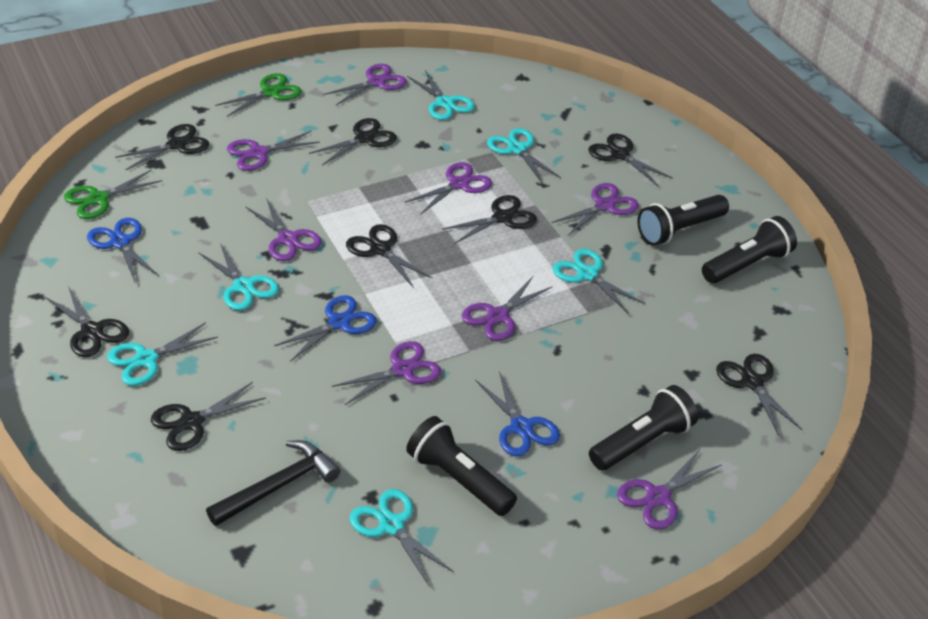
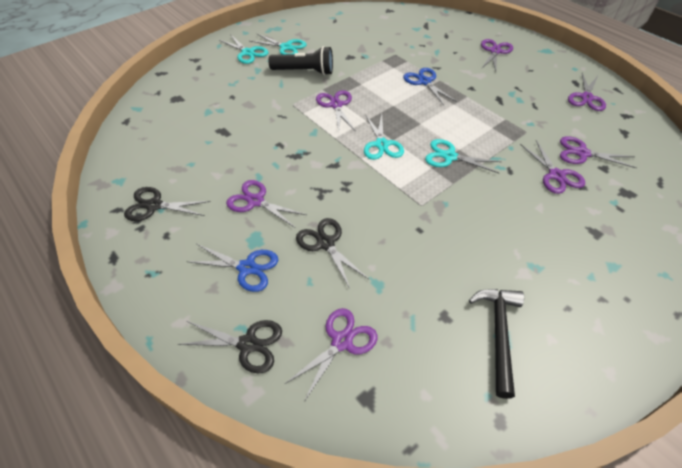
black flashlight: [406,416,517,516] [589,385,698,471] [637,195,729,246] [702,216,797,284] = 4 -> [268,46,333,75] = 1
black scissors: [45,286,129,357] [115,124,209,171] [151,382,266,451] [309,118,397,166] [346,224,433,288] [442,195,537,244] [588,133,673,186] [716,354,803,436] = 8 -> [124,187,211,221] [178,320,282,374] [296,218,369,289] = 3
blue scissors: [87,218,159,282] [274,295,377,362] [475,371,560,457] = 3 -> [186,244,278,292] [403,68,457,105] = 2
green scissors: [64,170,162,219] [215,73,302,117] = 2 -> none = 0
purple scissors: [227,131,320,171] [245,198,322,261] [323,64,407,105] [332,341,441,405] [404,162,492,215] [462,276,553,341] [551,183,639,236] [617,449,721,529] = 8 -> [226,180,307,228] [285,308,378,402] [316,90,356,132] [481,39,513,71] [520,140,585,194] [560,136,637,168] [568,73,606,111] = 7
turquoise scissors: [107,322,218,386] [198,243,279,311] [350,489,454,586] [407,70,475,120] [487,128,561,183] [553,249,646,314] = 6 -> [219,34,268,64] [250,34,307,54] [364,114,404,160] [425,139,502,173] = 4

